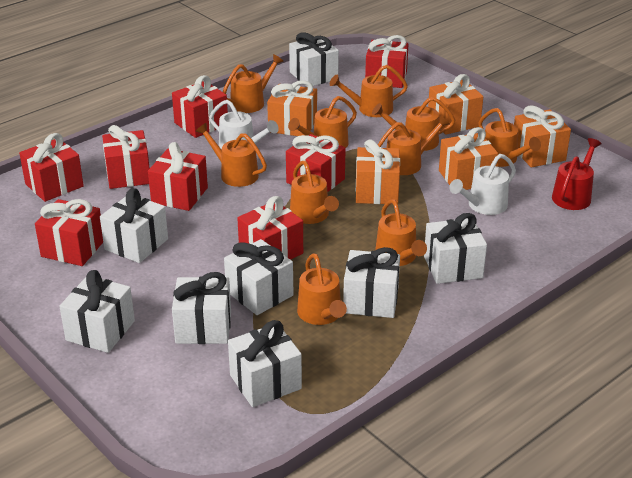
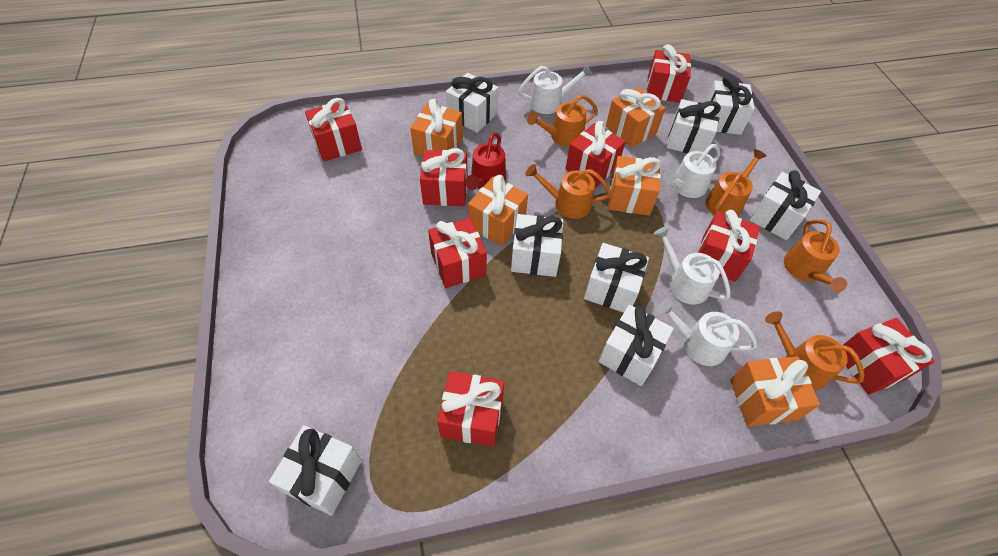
orange watering can: [195,123,267,187] [223,54,284,113] [288,96,357,148] [290,161,339,224] [297,253,347,325] [330,65,408,117] [372,97,455,151] [375,199,427,266] [378,115,450,175] [478,108,541,167] = 10 -> [526,164,612,219] [527,95,598,147] [705,149,767,216] [765,311,864,390] [784,219,847,293] = 5
white watering can: [209,100,279,150] [449,154,516,215] = 2 -> [519,64,592,114] [654,226,731,305] [657,300,757,366] [662,144,721,198] = 4

